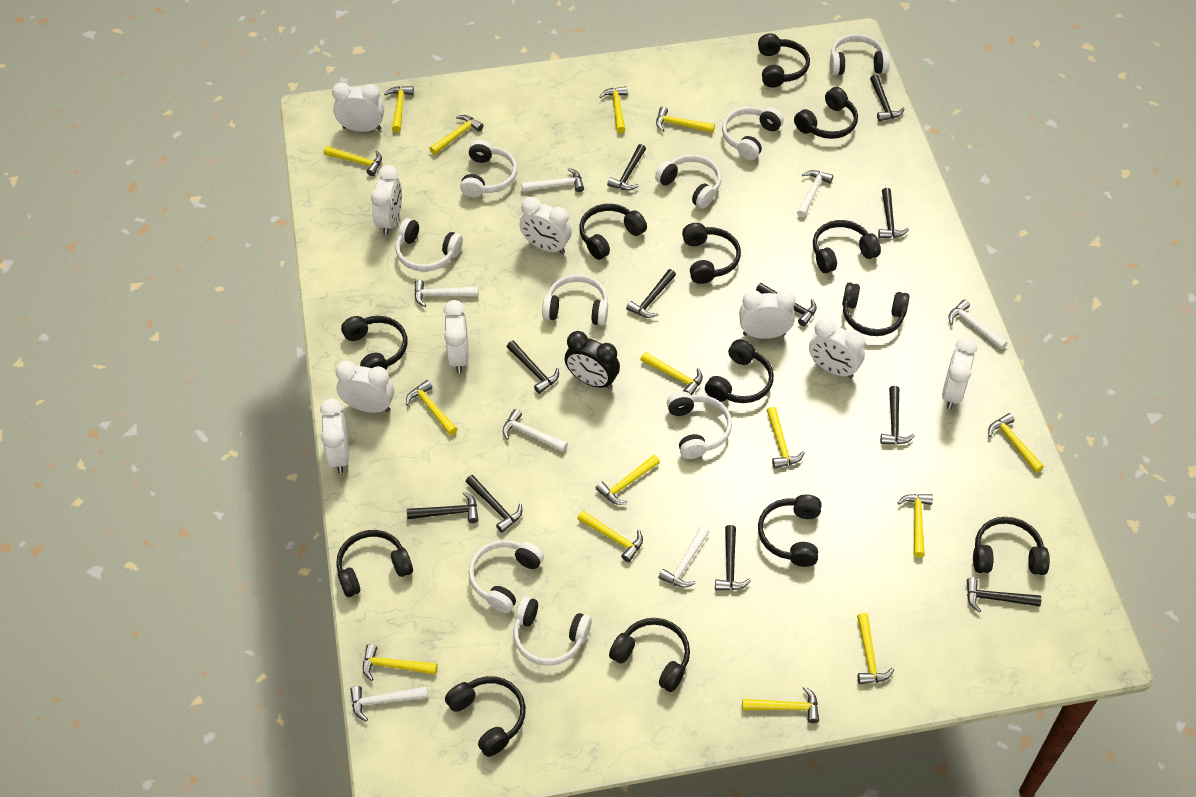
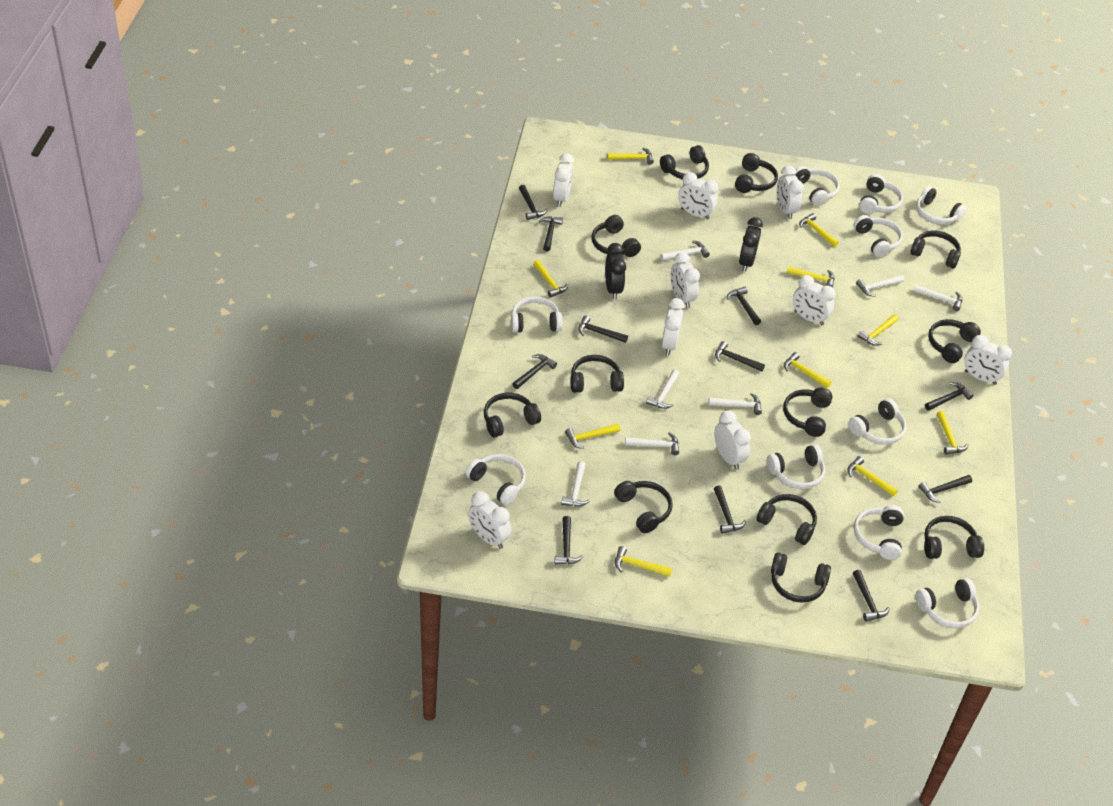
black clock: [565,331,620,389] = 1 -> [605,243,626,299] [739,217,763,272] = 2
black headphones: [336,530,413,597] [341,316,407,370] [445,676,526,757] [579,204,647,260] [609,618,690,692] [682,223,741,284] [705,339,774,403] [758,33,810,88] [758,495,821,567] [794,87,858,139] [813,220,881,273] [842,282,909,336] [973,517,1050,575] = 13 -> [484,393,541,438] [571,355,624,393] [592,215,641,257] [614,481,673,533] [660,145,709,179] [735,153,778,193] [756,494,817,545] [771,553,831,603] [783,388,832,437] [910,230,961,269] [924,516,984,559] [928,319,981,363] = 12
white headphones: [395,218,463,272] [460,140,517,197] [468,540,544,613] [513,596,592,666] [542,275,608,326] [655,154,721,209] [667,391,732,459] [722,107,784,160] [830,34,890,75] = 9 -> [465,454,526,505] [511,296,562,333] [767,444,825,489] [793,166,840,206] [848,398,906,445] [854,215,903,257] [854,505,904,560] [859,174,903,214] [916,186,967,224] [916,578,979,628] = 10
yellow hammer: [323,146,382,176] [363,644,438,681] [384,86,414,132] [406,380,457,435] [429,115,484,155] [577,511,643,562] [596,455,660,505] [599,86,628,133] [640,352,703,395] [656,106,715,133] [742,686,819,723] [766,407,805,468] [857,613,894,684] [898,494,933,557] [988,413,1044,473] = 15 -> [533,260,568,298] [565,424,620,449] [607,148,654,165] [615,546,672,577] [784,352,831,388] [786,266,835,287] [799,213,839,247] [847,456,898,497] [857,314,899,346] [937,411,969,455] = 10

